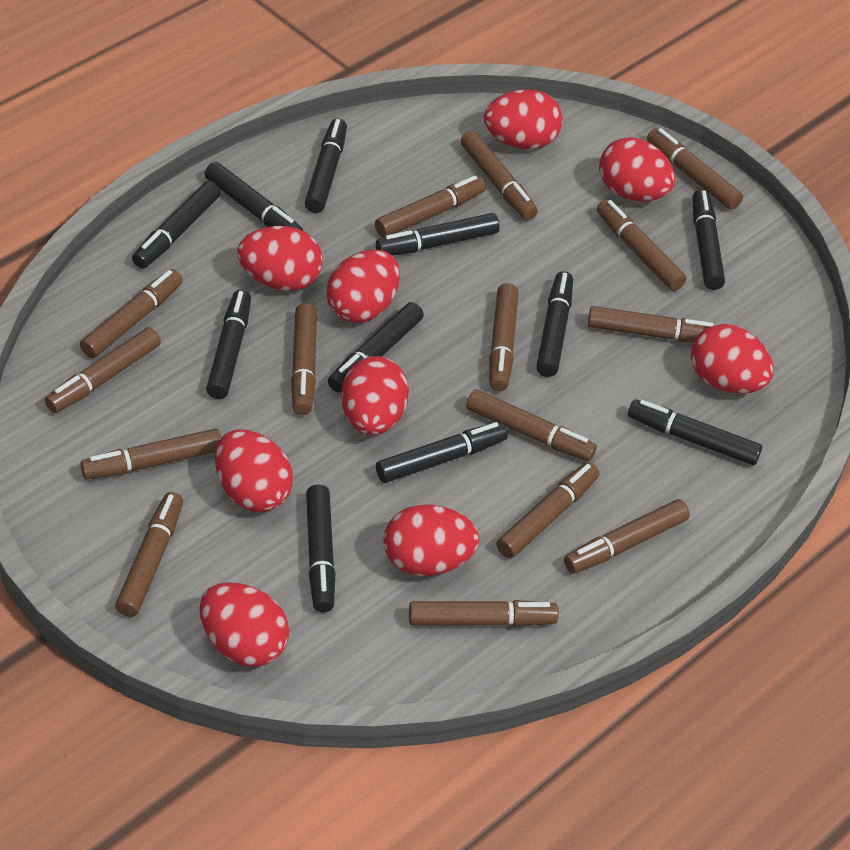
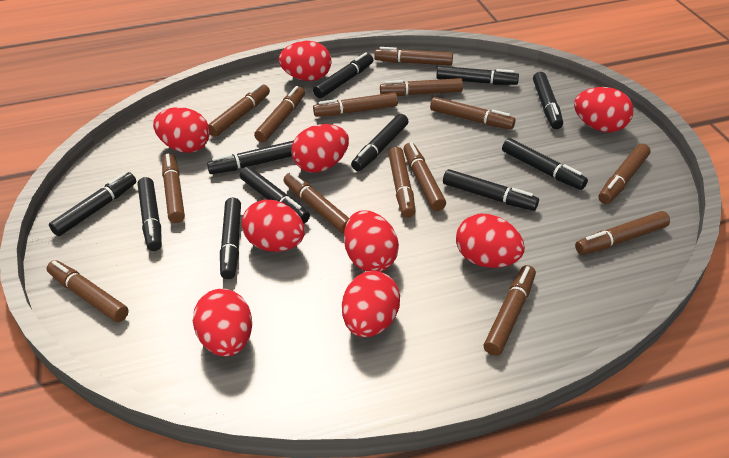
brown marker: [45,327,161,413] [80,269,183,358] [80,428,222,480] [115,492,183,617] [291,303,317,415] [375,175,486,238] [409,600,559,627] [460,131,538,221] [466,389,597,462] [489,283,519,391] [496,462,599,558] [564,499,690,574] [588,306,714,343] [597,199,686,291] [647,128,743,210] = 15 -> [46,260,129,322] [162,154,185,223] [208,84,270,137] [254,86,305,143] [284,172,349,234] [313,92,398,117] [374,47,453,65] [380,78,463,96] [388,147,415,218] [403,143,446,211] [430,97,516,129] [484,265,536,356] [575,211,670,255] [598,143,651,204] = 14

